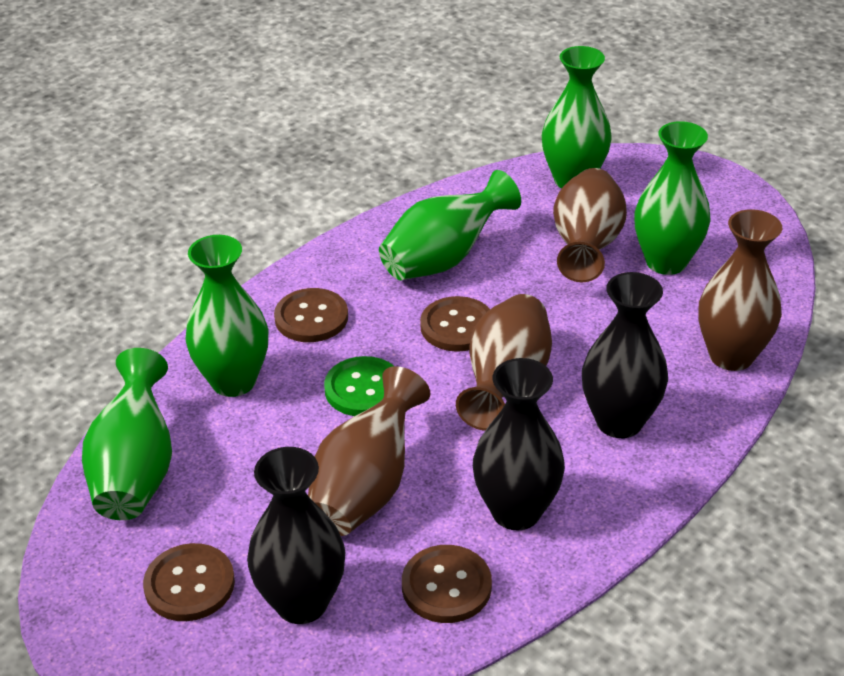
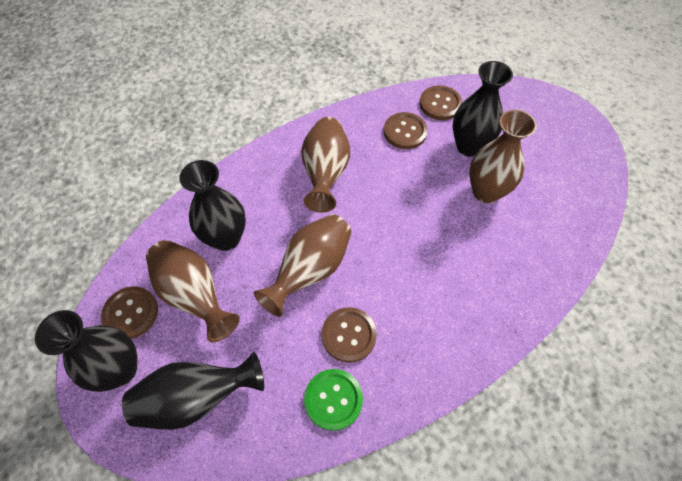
black vase: [247,447,345,624] [473,358,565,530] [582,272,668,438] = 3 -> [35,310,137,392] [122,352,264,430] [179,160,246,251] [453,61,513,157] = 4
green vase: [82,348,172,520] [185,235,268,397] [379,170,521,280] [542,46,612,189] [635,121,710,275] = 5 -> none = 0

